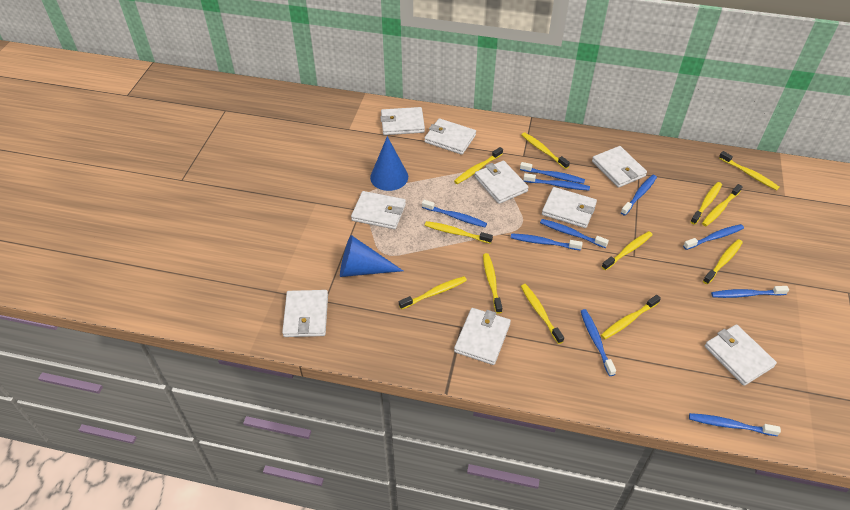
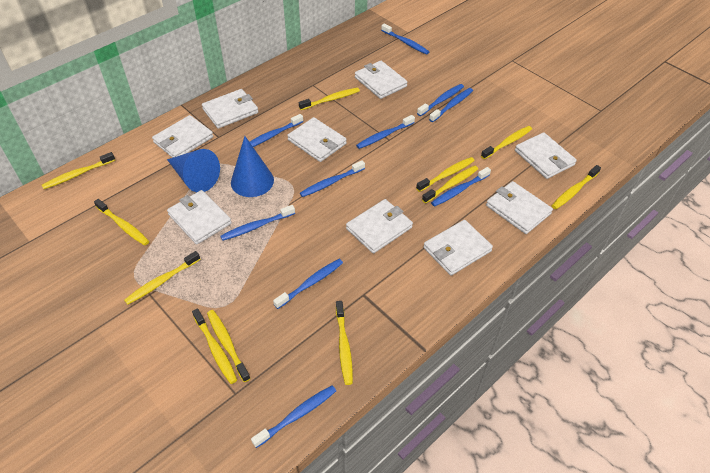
yellow toothbrush: [399,276,467,310] [425,221,493,244] [454,147,503,184] [483,253,502,314] [521,132,570,169] [521,284,564,344] [601,295,661,339] [602,231,652,270] [690,182,722,225] [702,184,743,226] [703,239,743,284] [719,151,780,190] = 12 -> [42,152,115,189] [94,199,149,245] [124,251,200,305] [192,308,237,384] [207,310,251,382] [299,87,360,110] [336,301,353,385] [416,157,474,192] [422,165,478,203] [481,126,532,159] [552,165,601,209] = 11

